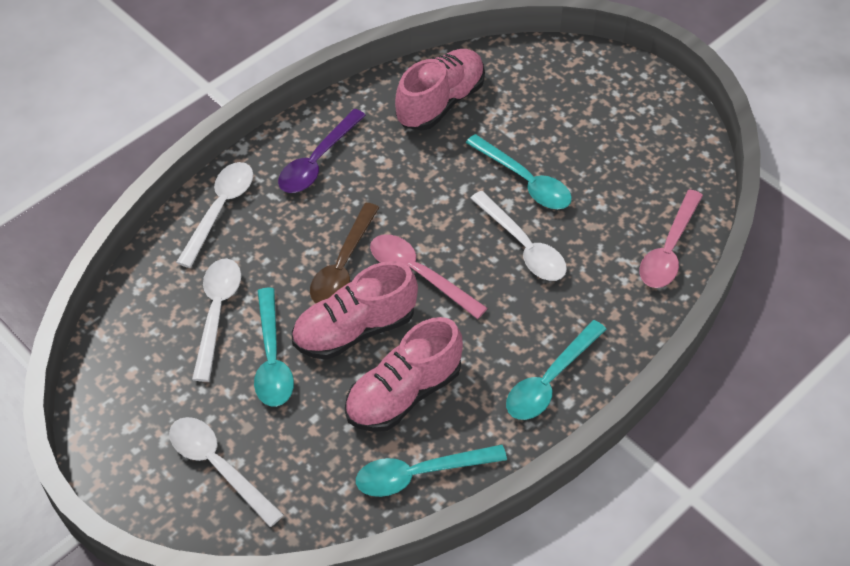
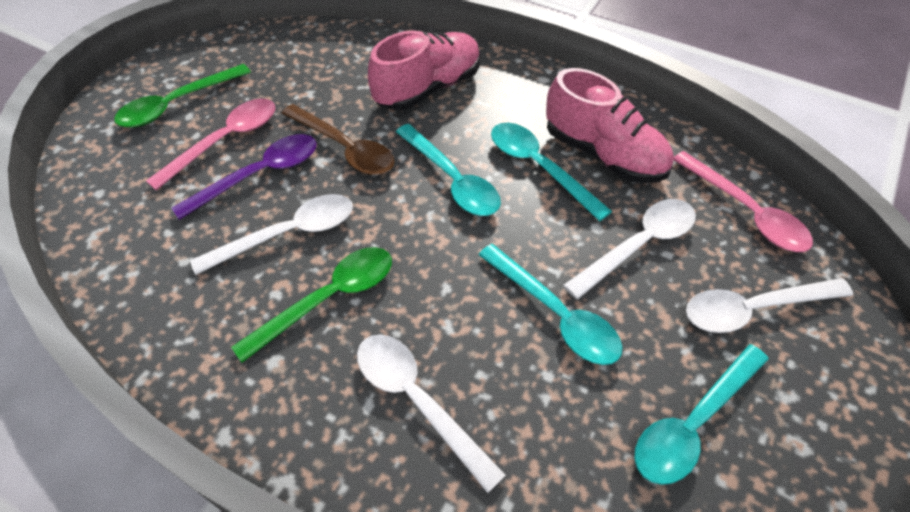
green spoon: none = 0 -> [114,64,251,128] [231,247,392,363] = 2
pink shoe: [292,261,418,360] [345,317,463,432] [395,49,485,130] = 3 -> [368,30,480,110] [546,68,674,183] = 2

